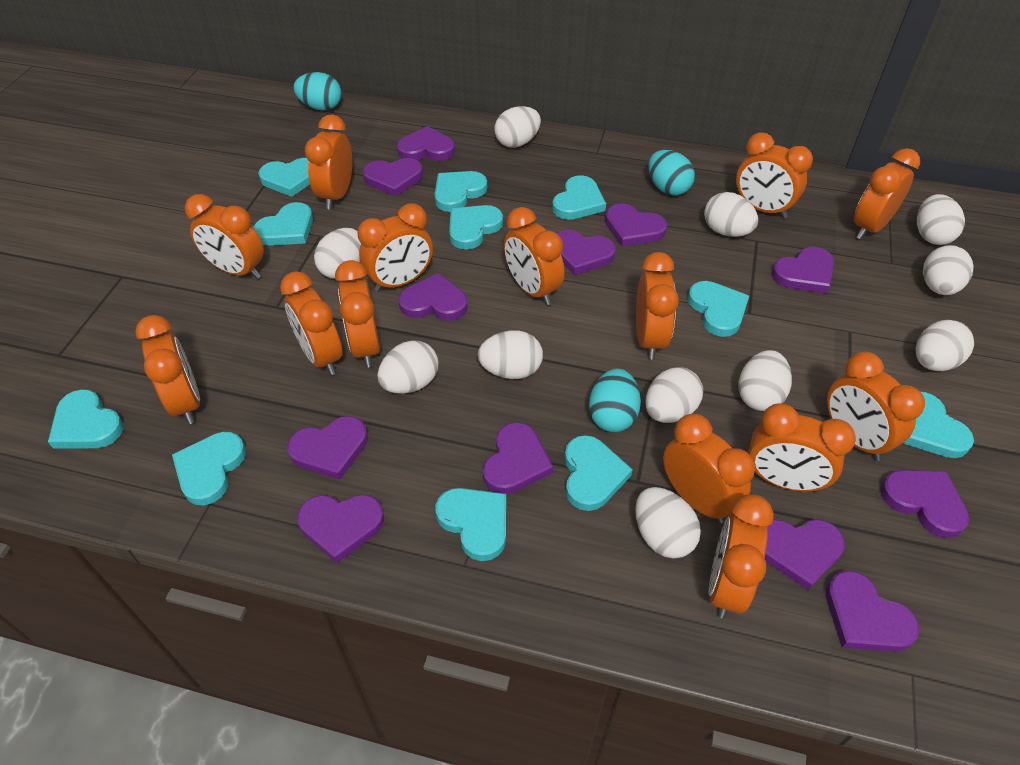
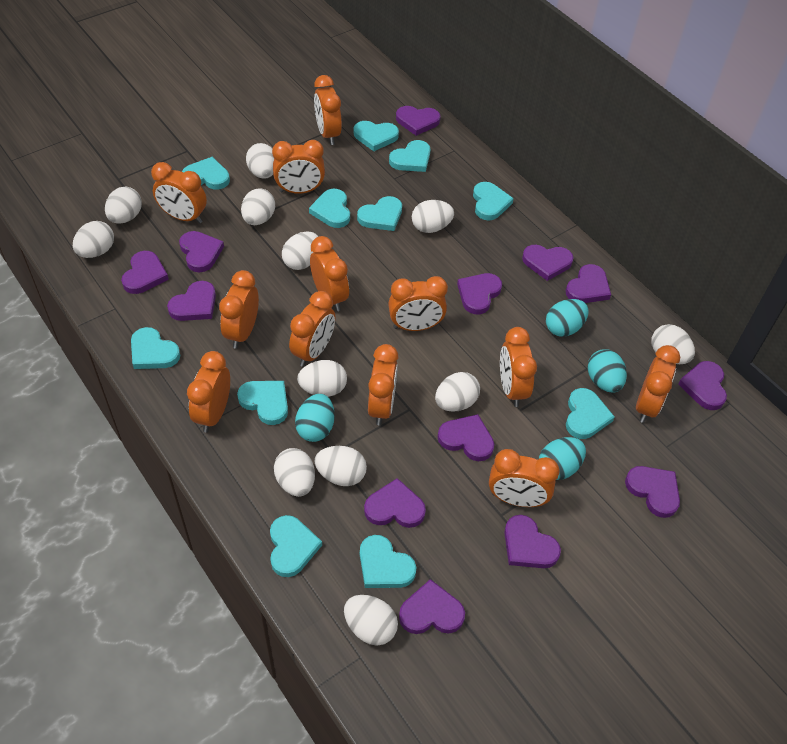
orange clock: [135,315,200,424] [185,194,264,279] [280,271,343,375] [305,114,352,210] [335,260,380,368] [358,204,433,292] [504,207,565,305] [636,252,679,360] [663,414,755,523] [709,494,774,618] [736,132,813,218] [748,403,856,492] [827,351,925,461] [854,148,920,239] = 14 -> [151,162,207,224] [187,351,230,432] [219,270,259,349] [272,140,325,194] [289,291,335,367] [310,236,349,311] [314,75,342,145] [368,344,398,425] [388,276,448,331] [489,449,560,507] [500,327,537,407] [636,345,680,423] = 12
purple heart: [287,416,368,480] [297,494,384,563] [363,158,423,197] [397,126,455,161] [399,273,468,321] [483,422,553,494] [557,230,616,275] [605,203,667,247] [765,519,845,590] [772,247,834,293] [826,570,919,652] [880,470,969,538] = 12 -> [121,251,169,294] [167,281,216,321] [179,231,224,272] [364,478,426,528] [396,106,441,136] [399,579,465,634] [438,414,494,461] [457,273,502,314] [504,515,561,568] [522,245,573,281] [566,264,611,303] [625,466,680,518] [678,361,727,410] = 13
turquoise egg: [293,72,342,110] [589,369,641,432] [648,150,695,196] = 3 -> [295,394,335,442] [539,437,586,480] [546,299,589,337] [588,349,627,393] = 4
white egg: [314,228,361,279] [377,341,439,394] [478,330,543,379] [494,106,541,148] [635,487,701,559] [645,367,703,423] [704,192,758,237] [738,350,792,411] [916,320,974,371] [917,194,965,245] [923,245,973,295] = 11 -> [73,221,114,258] [105,187,142,224] [241,188,275,225] [246,143,275,179] [274,448,315,497] [282,231,318,270] [297,360,347,397] [315,446,367,486] [344,595,398,646] [412,200,454,233] [435,372,480,412] [651,324,695,364] = 12

